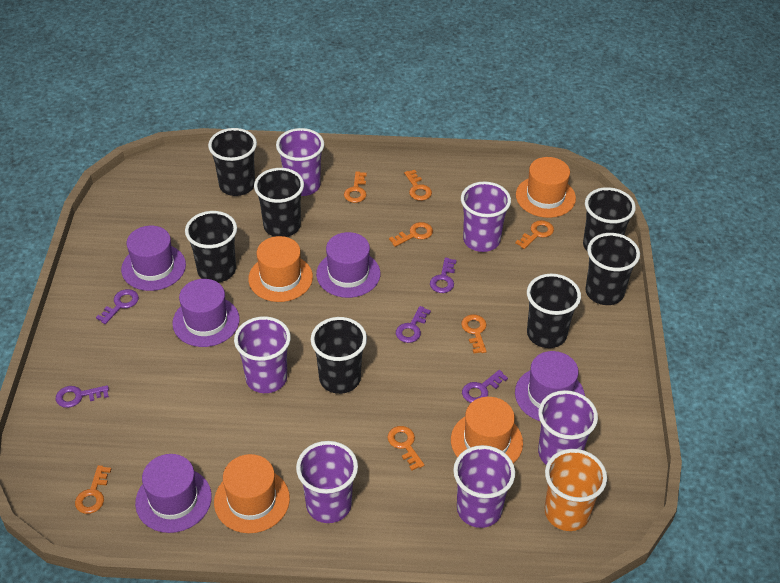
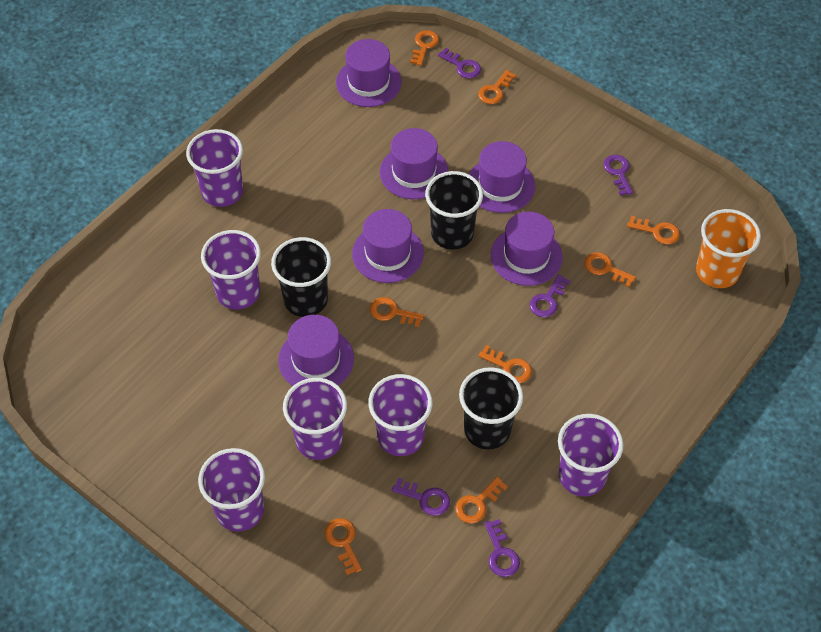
black cup: [185,211,237,283] [208,128,257,196] [254,168,304,237] [311,317,367,394] [527,274,581,348] [583,187,636,252] [585,233,640,305] = 7 -> [271,237,331,317] [425,171,483,250] [459,367,523,450] = 3
orange hat: [214,454,290,533] [248,236,313,302] [451,397,523,463] [516,157,576,218] = 4 -> none = 0
orange key: [75,465,111,514] [344,171,367,203] [387,426,424,470] [389,222,433,247] [404,170,432,201] [461,314,487,354] [515,220,554,249] = 7 -> [324,518,362,575] [370,297,424,327] [410,30,439,66] [455,477,508,523] [478,70,516,104] [479,345,532,383] [584,252,636,287] [627,216,680,244] = 8
purple hat: [121,226,186,291] [135,454,212,533] [172,279,240,347] [316,232,380,298] [515,351,585,421] = 5 -> [278,315,354,386] [336,39,402,107] [352,209,424,283] [380,128,448,199] [469,141,535,213] [491,212,563,286] = 6

